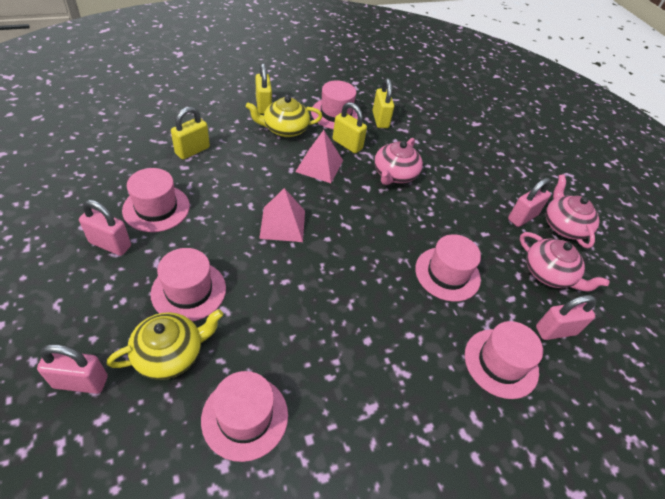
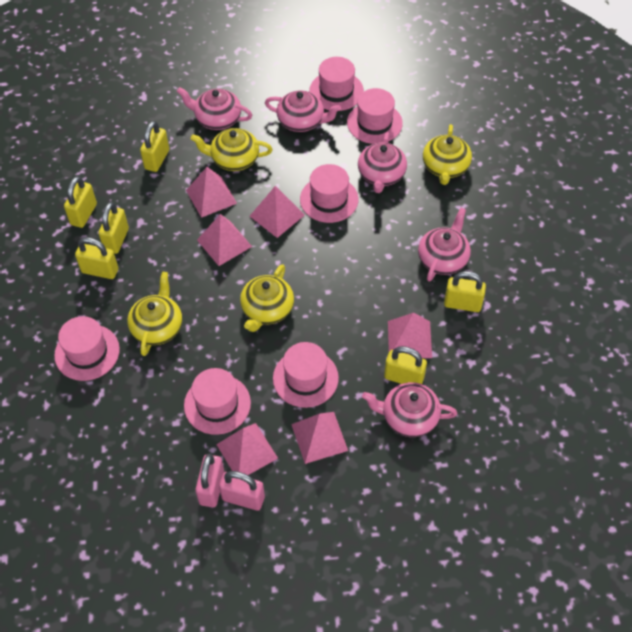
pink padlock: [37,344,108,394] [79,200,131,256] [508,178,551,227] [536,295,597,340] = 4 -> [195,454,224,507] [219,471,265,511] = 2
pink pyramid: [259,188,305,242] [295,130,343,183] = 2 -> [186,167,237,218] [197,214,252,266] [216,423,278,475] [250,186,305,238] [291,412,348,464] [388,313,432,358] = 6
pink teapot: [374,138,423,185] [520,232,609,292] [546,174,600,248] = 3 -> [177,87,252,130] [265,90,341,132] [358,132,407,193] [362,382,457,437] [418,208,471,281] = 5
yellow padlock: [171,106,210,159] [256,63,272,114] [333,102,367,153] [372,78,394,128] = 4 -> [64,176,97,228] [75,237,118,279] [99,202,129,254] [140,121,169,172] [384,346,427,384] [444,271,486,312] = 6
yellow teapot: [106,309,223,380] [246,96,323,137] = 2 -> [127,271,182,356] [191,128,273,171] [240,264,294,332] [423,124,472,185] = 4

